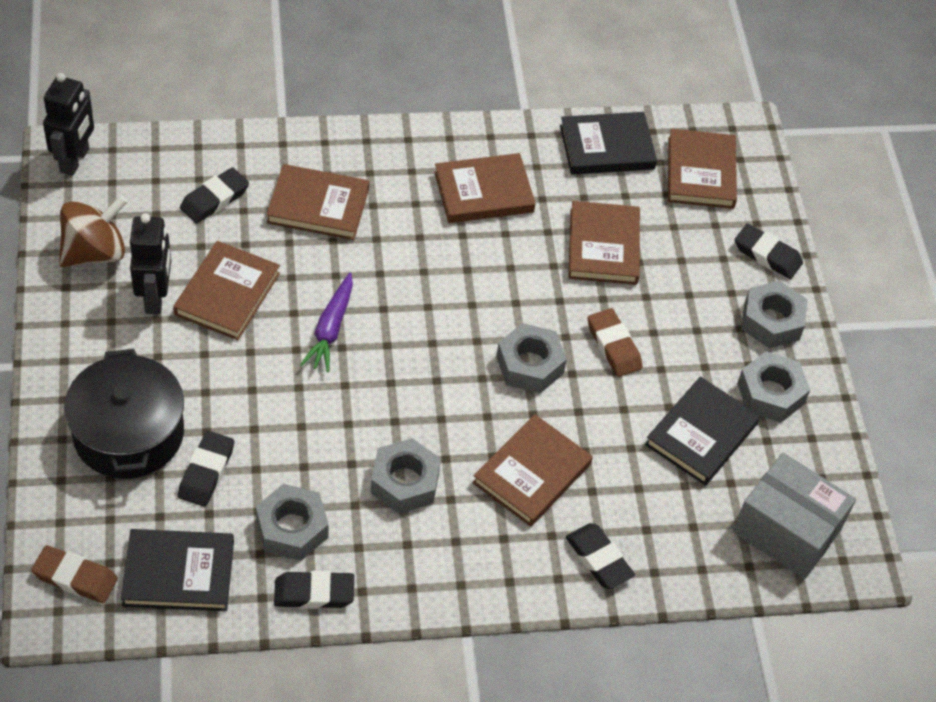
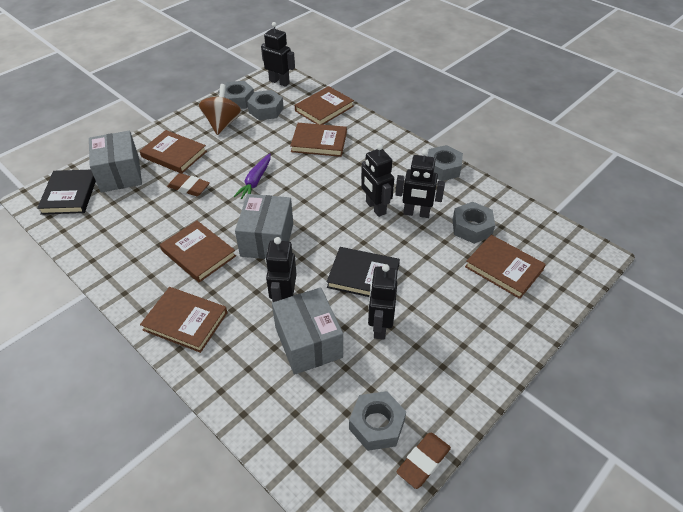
black book: [121,529,234,611] [560,112,657,175] [645,377,760,486] = 3 -> [37,170,96,215] [327,247,400,297] = 2
black eraser: [178,431,234,507] [180,167,249,223] [274,571,354,609] [566,523,635,589] [735,224,803,279] = 5 -> none = 0
black pot: [64,349,184,479] = 1 -> none = 0
black robot: [43,73,94,176] [130,213,171,314] = 2 -> [261,22,295,87] [265,237,297,302] [361,144,394,217] [368,264,398,340] [395,149,445,218] = 5
grey box: [733,453,856,579] = 1 -> [89,131,142,193] [235,194,293,259] [272,287,343,375] = 3

